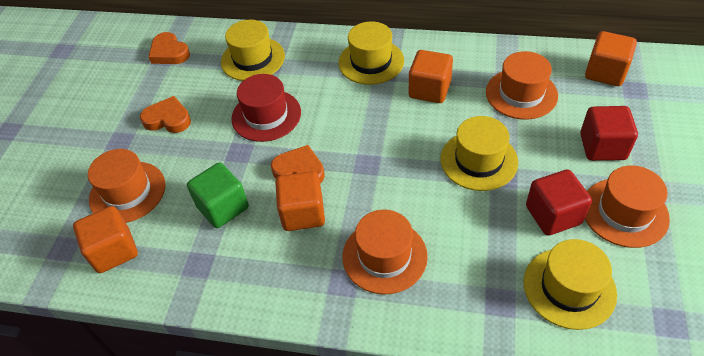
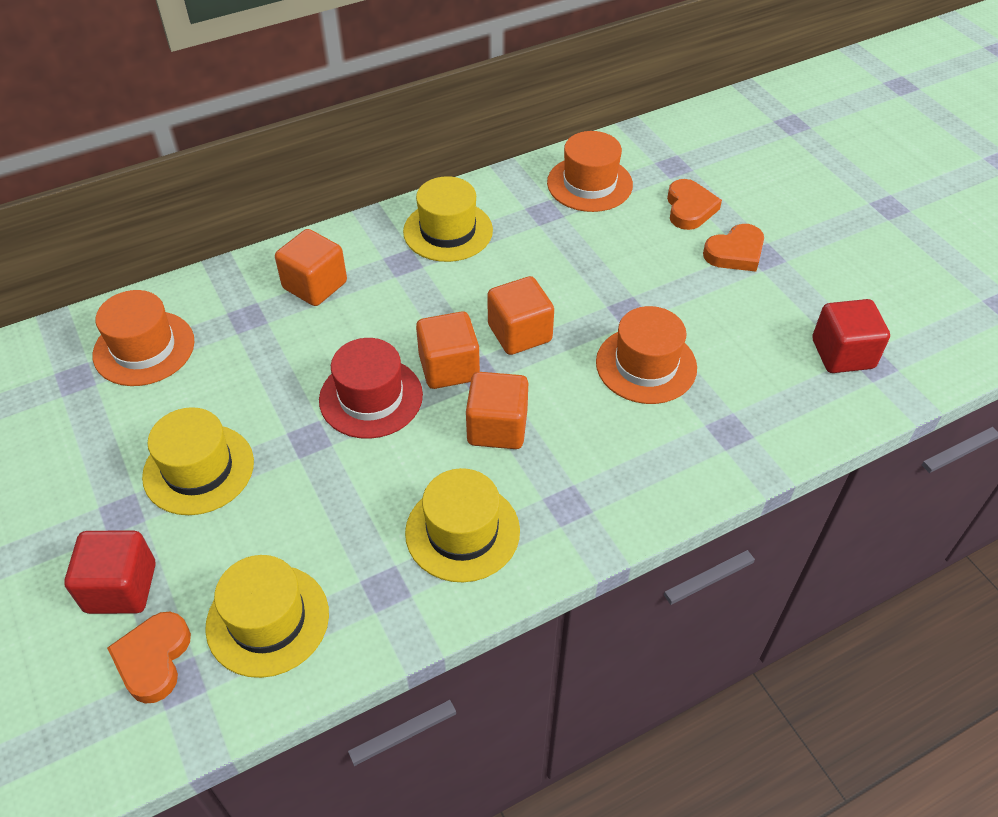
green cube: [187,163,249,228] = 1 -> none = 0
orange hat: [88,149,165,223] [342,209,428,294] [486,51,558,119] [585,165,670,248] = 4 -> [93,290,194,386] [547,131,633,212] [596,306,697,404] = 3

